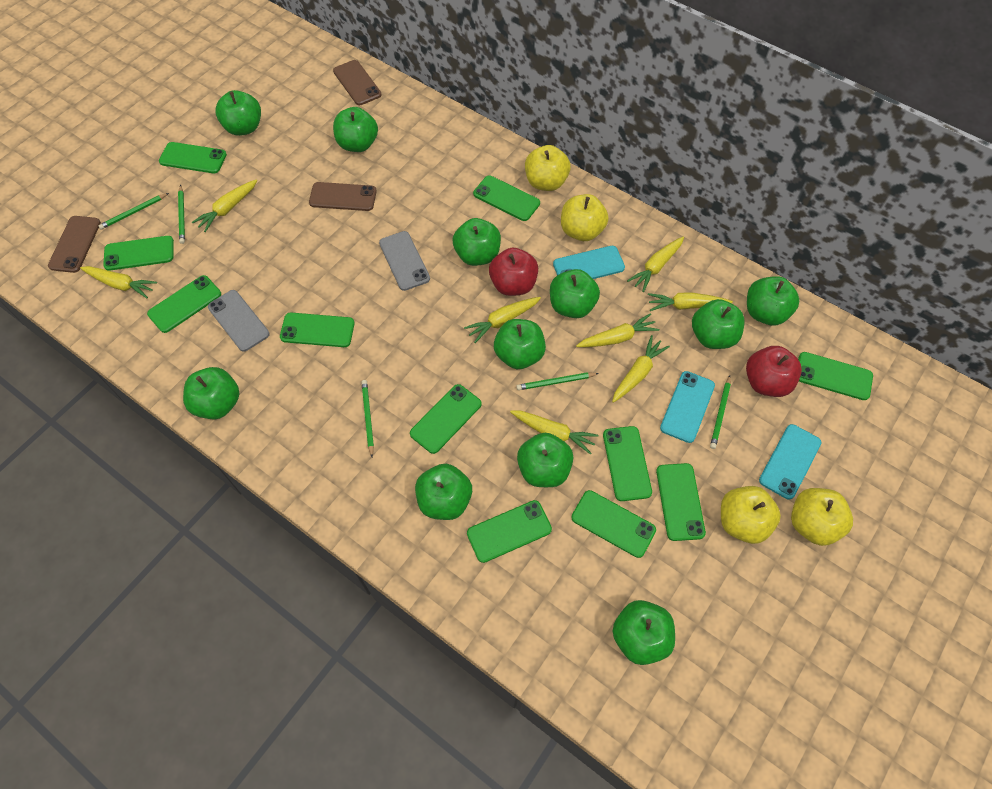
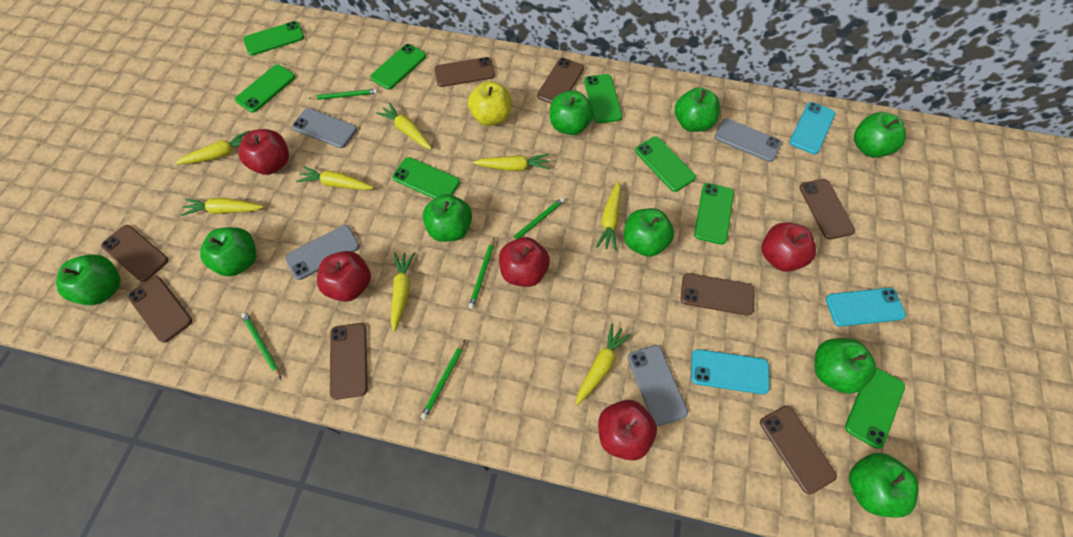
brown phone: [48,216,101,273] [309,182,377,211] [333,60,382,105] = 3 -> [101,225,169,282] [128,276,192,343] [330,323,368,400] [434,57,495,87] [537,58,584,104] [681,273,755,316] [760,406,837,494] [799,179,855,240] = 8
green apple: [183,367,239,419] [215,90,261,136] [333,107,378,152] [415,464,472,520] [453,218,501,266] [494,319,546,369] [517,433,573,487] [550,269,600,318] [613,600,675,665] [692,299,744,349] [747,276,800,326] = 11 -> [56,255,121,305] [200,227,257,277] [422,194,472,242] [550,90,594,135] [624,208,674,257] [675,87,720,132] [815,338,876,394] [849,453,918,518] [854,112,906,157] = 9
green phone: [103,236,174,271] [147,275,221,333] [159,142,227,173] [280,312,355,347] [410,384,482,454] [467,500,552,563] [473,176,540,221] [571,490,656,558] [603,426,652,501] [656,463,706,541] [798,352,873,400] = 11 -> [235,64,295,112] [243,21,304,55] [370,44,426,90] [392,157,460,199] [584,74,622,123] [635,137,696,192] [694,183,734,245] [845,367,905,449] = 8
grey phone: [208,290,270,352] [379,231,430,291] = 2 -> [285,225,360,280] [292,108,357,148] [628,345,688,426] [714,118,782,162] = 4
red apple: [489,248,538,296] [746,346,802,397] = 2 -> [239,129,289,175] [317,251,371,302] [499,237,550,287] [598,400,657,461] [762,222,816,272] = 5
yellow apple: [525,145,571,191] [561,194,609,241] [721,486,781,544] [791,488,853,546] = 4 -> [468,81,512,126] = 1

